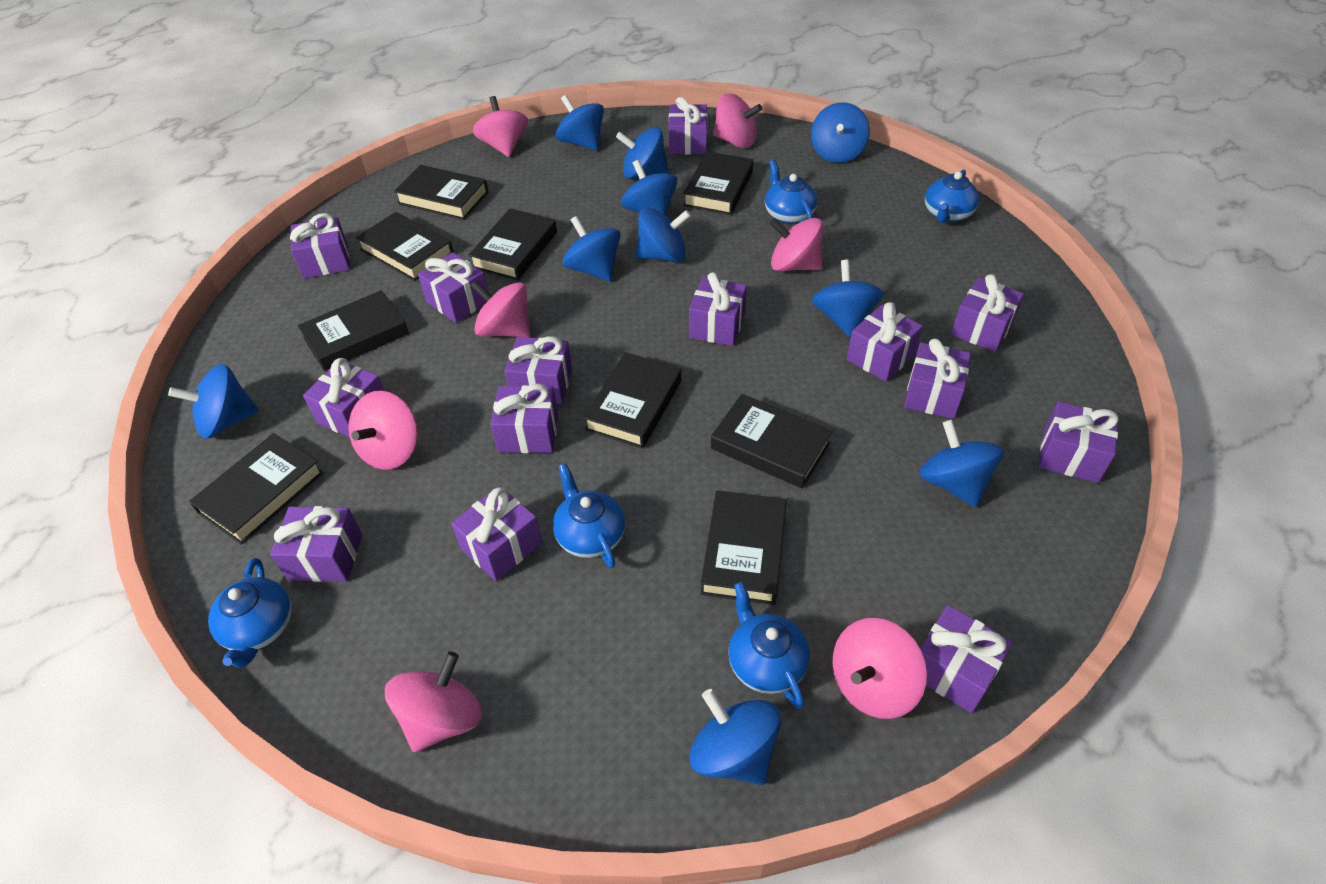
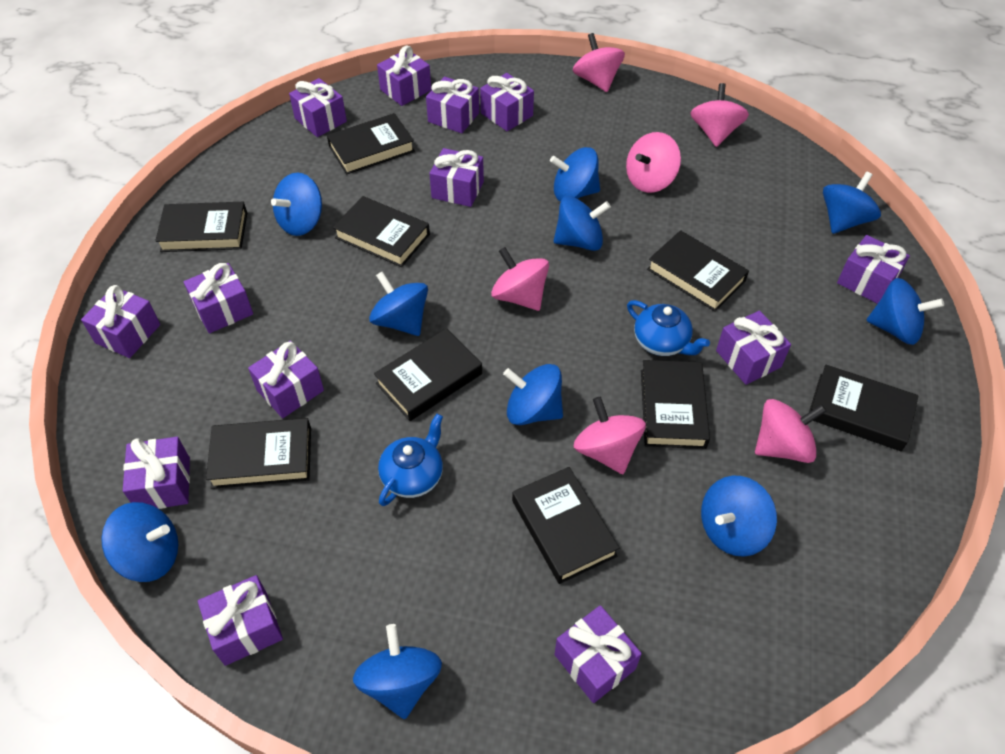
blue teapot: [208,558,291,668] [553,463,625,568] [728,582,810,709] [765,160,817,224] [925,170,979,223] = 5 -> [378,414,443,506] [627,300,710,356] = 2
pink spinning top: [348,391,418,470] [385,651,482,752] [470,280,530,337] [473,96,528,157] [713,93,762,148] [770,218,823,272] [832,618,927,719] = 7 -> [491,247,549,311] [573,33,625,92] [574,397,646,474] [626,132,681,193] [691,83,749,147] [755,399,826,463] = 6
purple gift: [270,506,362,582] [290,213,350,279] [303,358,384,437] [418,252,488,323] [451,486,542,581] [491,384,558,453] [505,336,572,404] [669,97,707,155] [689,272,747,346] [847,302,923,382] [904,339,971,419] [920,605,1013,713] [951,274,1024,352] [1039,402,1119,483] = 14 -> [81,285,160,358] [123,437,190,509] [184,263,253,333] [198,575,283,666] [248,341,324,418] [289,78,347,137] [377,46,431,106] [426,77,479,133] [429,148,484,207] [480,73,534,131] [554,605,642,703] [716,310,791,385] [837,235,910,304] = 13

